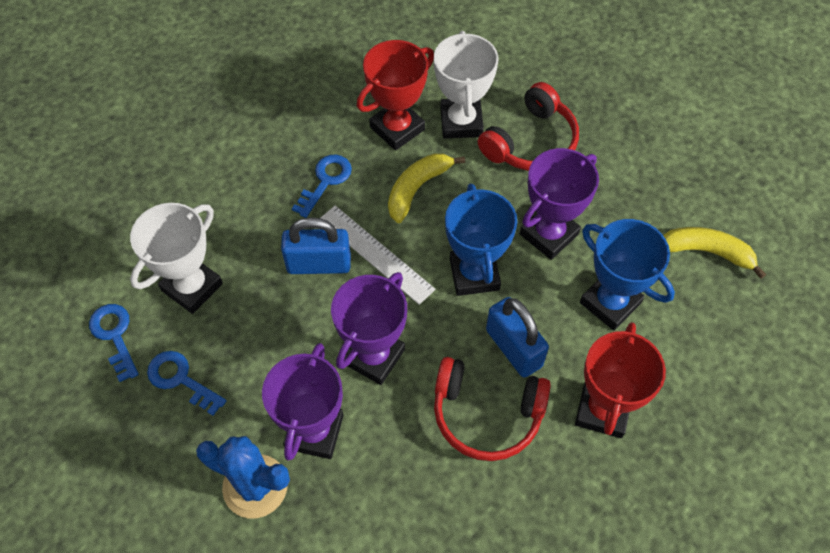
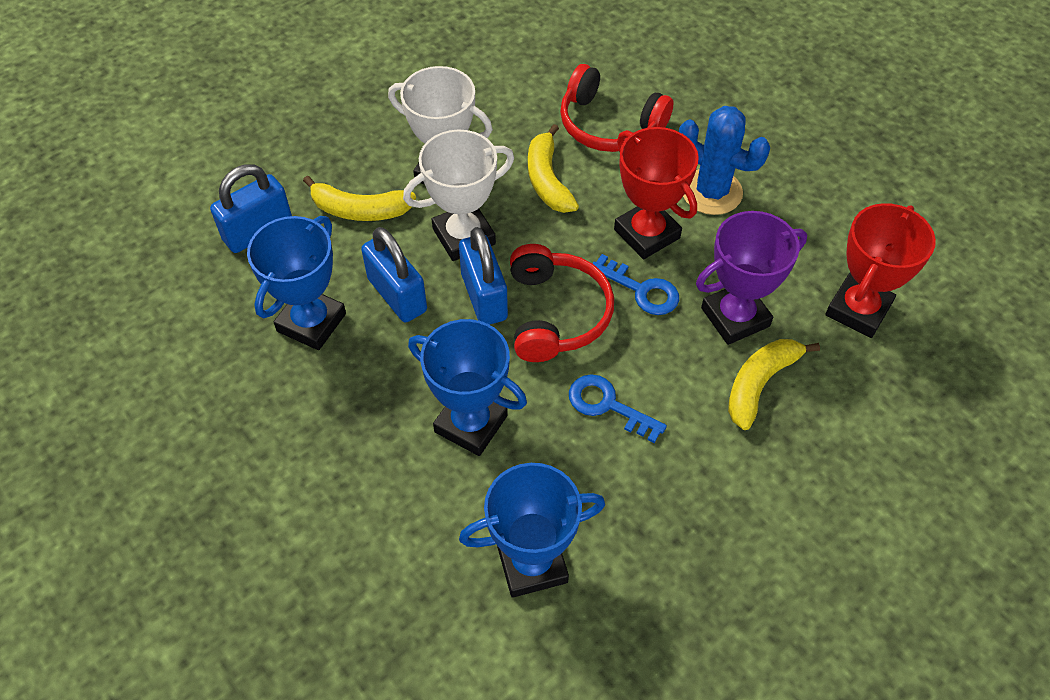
blue key: [89,304,139,382] [147,351,227,416] [292,155,352,218] = 3 -> [569,374,667,443] [592,254,679,315] = 2
blue padlock: [281,217,351,274] [486,297,549,378] = 2 -> [210,164,292,253] [361,227,427,322] [459,227,508,325] = 3
blue trophy: [445,183,517,296] [580,219,675,330] = 2 -> [247,216,346,350] [408,319,527,456] [459,463,605,598] = 3
purple trophy: [262,343,344,461] [331,272,407,385] [520,148,599,260] = 3 -> [696,211,807,345] = 1
white ruler: [321,205,435,305] = 1 -> none = 0
yellow banana: [388,153,465,223] [663,227,766,279] = 2 -> [303,175,416,221] [528,124,579,213] [728,339,820,430] = 3

